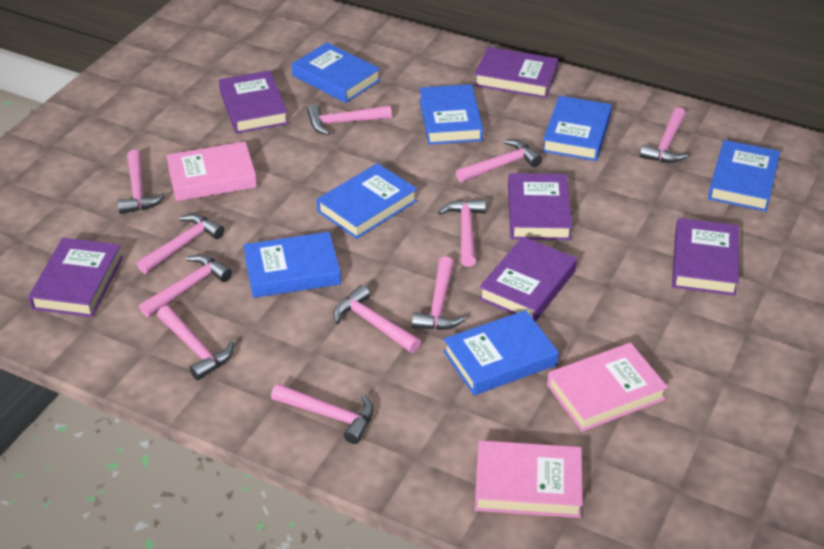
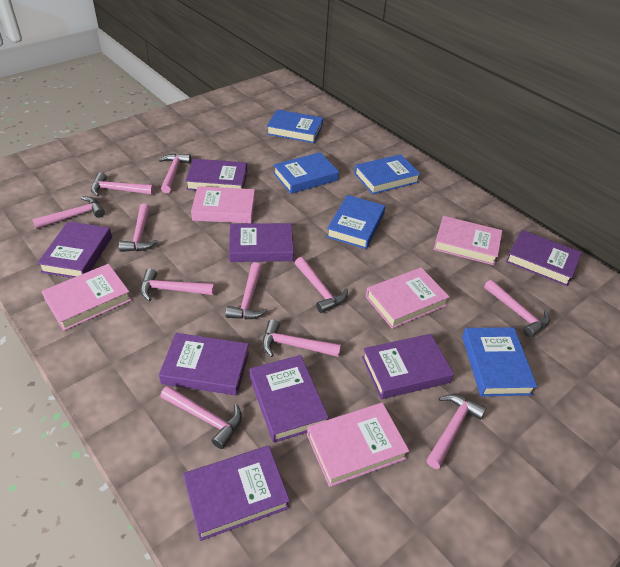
blue book: [244,232,341,298] [292,42,381,103] [317,163,417,239] [419,84,483,145] [443,310,559,395] [542,96,612,161] [708,140,780,212] = 7 -> [267,109,323,143] [273,152,339,194] [326,195,386,249] [354,154,420,194] [462,327,537,396] = 5
pink book: [166,142,257,201] [475,440,583,518] [547,343,668,432] = 3 -> [42,264,131,331] [191,186,255,223] [307,402,409,487] [366,267,450,329] [433,216,502,265] = 5
purple book: [28,238,123,317] [219,71,288,134] [474,47,558,98] [479,237,577,322] [508,173,572,240] [672,218,739,296] = 6 -> [37,221,112,278] [159,333,249,395] [183,445,290,541] [185,159,247,191] [229,223,294,262] [249,355,329,443] [362,334,454,399] [506,230,582,286] = 8

